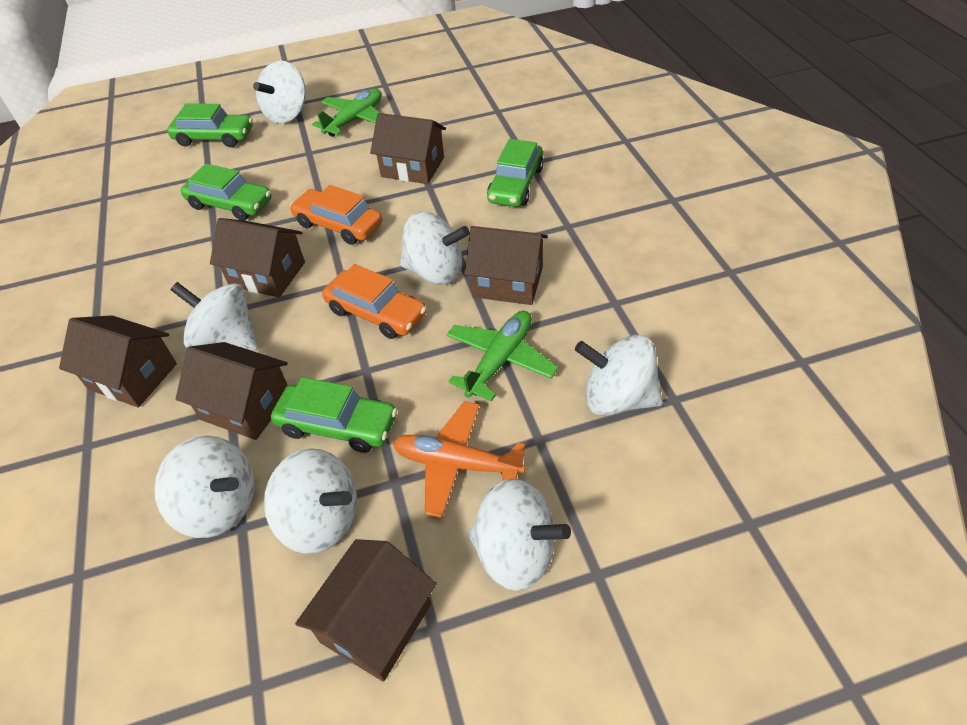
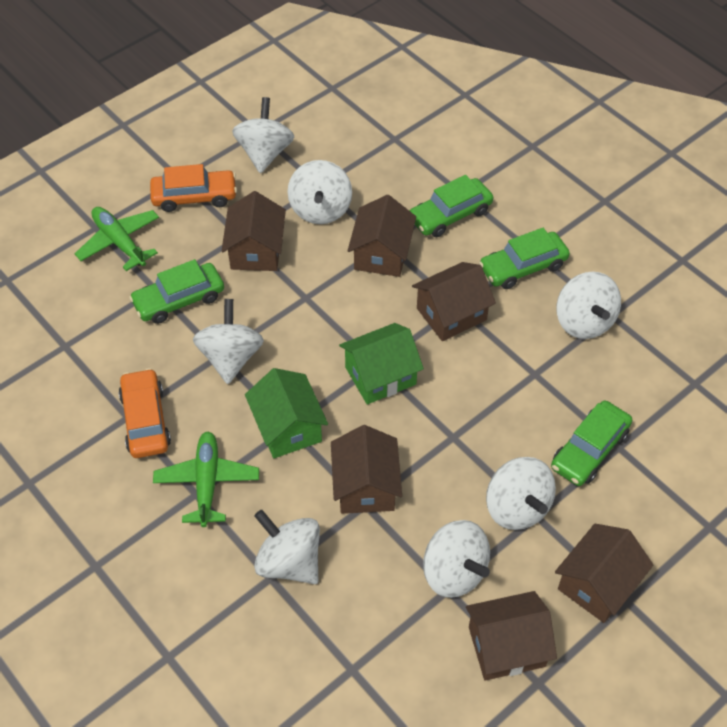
green house: none = 0 -> [245,368,328,458] [339,323,424,404] = 2
orange plane: [393,401,526,518] = 1 -> none = 0

